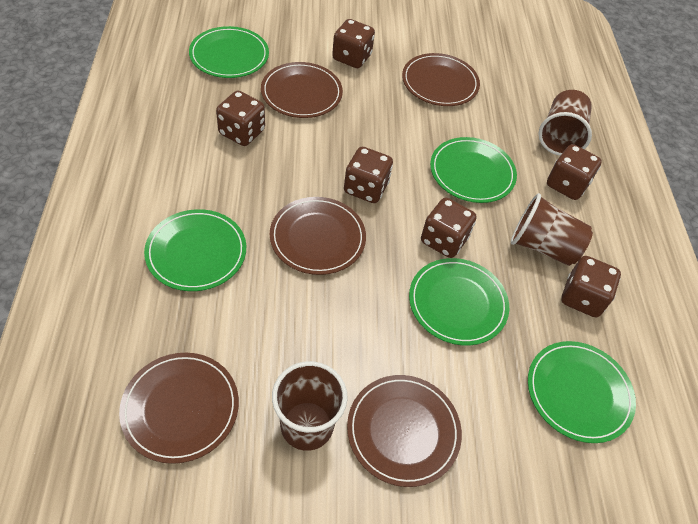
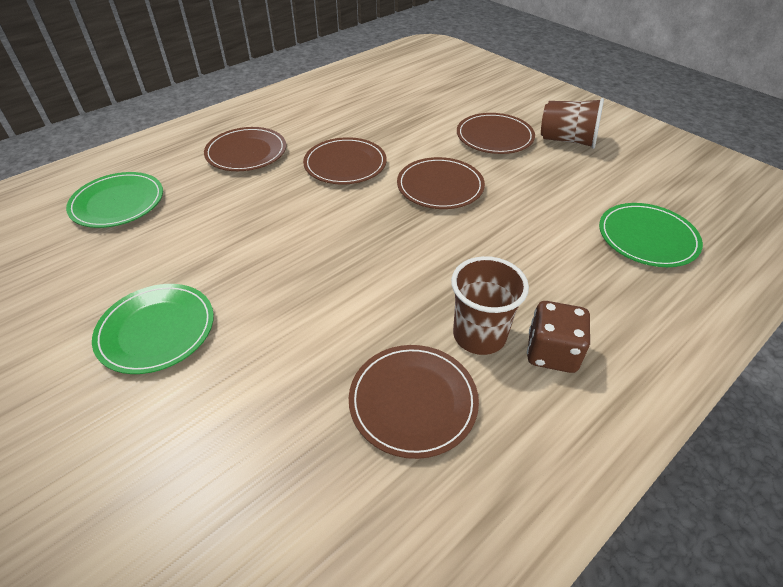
brown cup: [272,361,348,451] [511,193,593,266] [538,90,592,156] = 3 -> [451,256,529,355] [541,98,604,149] = 2
brown dice: [216,91,265,146] [332,19,375,68] [344,147,393,203] [421,198,476,258] [547,144,602,200] [561,256,621,318] = 6 -> [527,301,590,373] = 1
green plate: [144,209,246,291] [189,26,269,78] [409,258,509,345] [430,137,517,203] [528,341,636,443] = 5 -> [66,172,163,228] [92,284,214,374] [599,203,703,267] = 3

